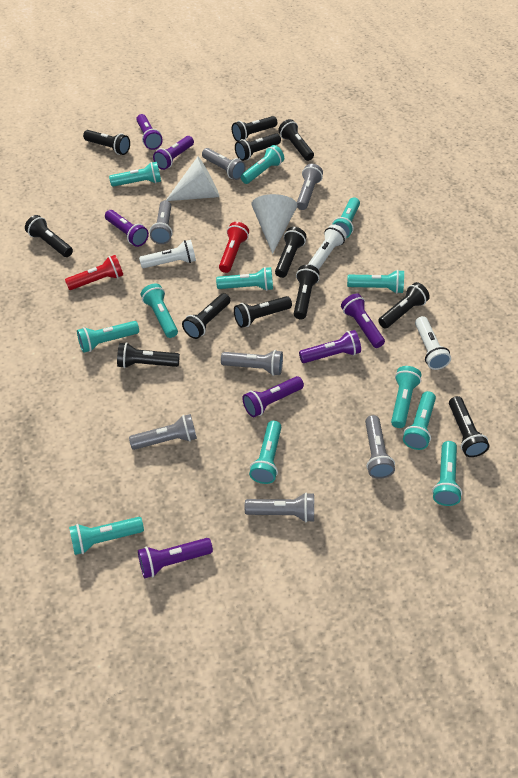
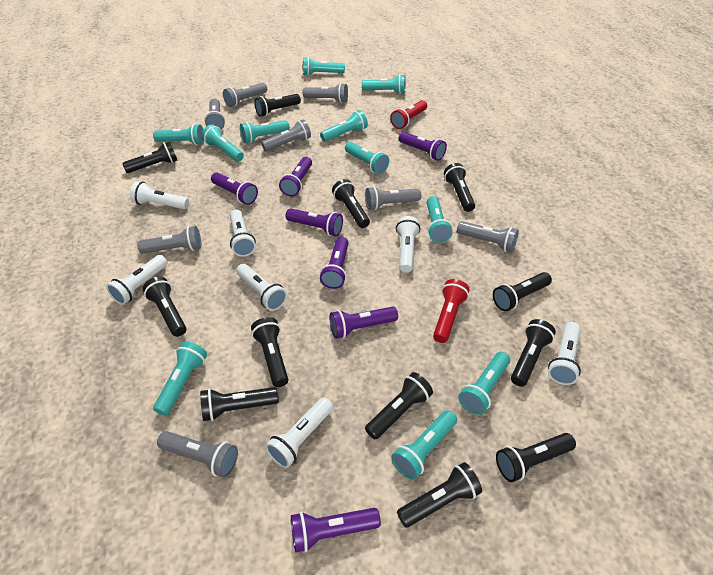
grey flashlight: [129,414,197,450] [150,200,173,244] [202,148,246,180] [221,350,283,376] [245,492,314,522] [297,164,323,210] [365,415,395,479] = 7 -> [137,226,201,254] [157,431,238,478] [204,98,225,130] [223,83,267,107] [261,119,311,151] [303,83,348,103] [365,187,421,210] [457,221,519,252] = 8
turquoise flashlight: [69,517,144,555] [77,321,139,353] [109,162,161,187] [141,284,178,338] [216,267,273,291] [241,145,284,184] [249,421,281,484] [332,197,360,238] [347,270,404,294] [391,366,421,428] [403,391,436,450] [432,441,462,506] = 12 -> [153,124,204,145] [153,341,207,416] [202,124,244,162] [240,120,290,143] [303,57,345,76] [320,110,368,142] [345,142,389,174] [362,74,406,94] [391,410,457,480] [427,196,453,243] [458,352,510,415] = 11
white cone: [166,157,220,201] [252,194,297,254] = 2 -> none = 0
white flashlight: [139,240,196,268] [308,224,347,270] [415,316,451,370] = 3 -> [106,255,167,305] [130,181,189,209] [230,210,256,257] [236,264,287,311] [265,397,333,468] [396,216,421,273] [548,322,581,385] = 7

